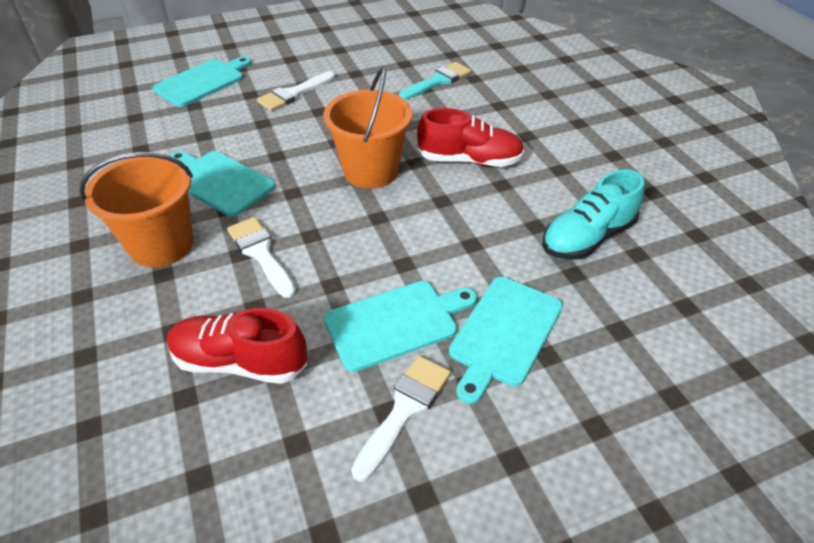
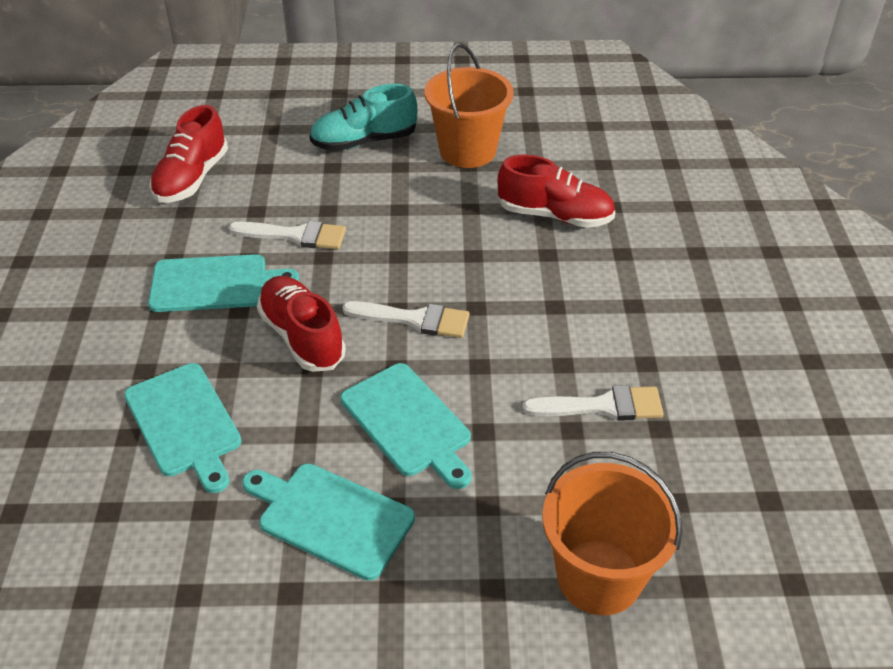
red shoe: [167,308,307,384] [417,108,524,167] = 2 -> [150,105,228,203] [257,276,346,372] [498,154,616,228] = 3
turquoise brush: [399,62,471,100] = 1 -> none = 0

